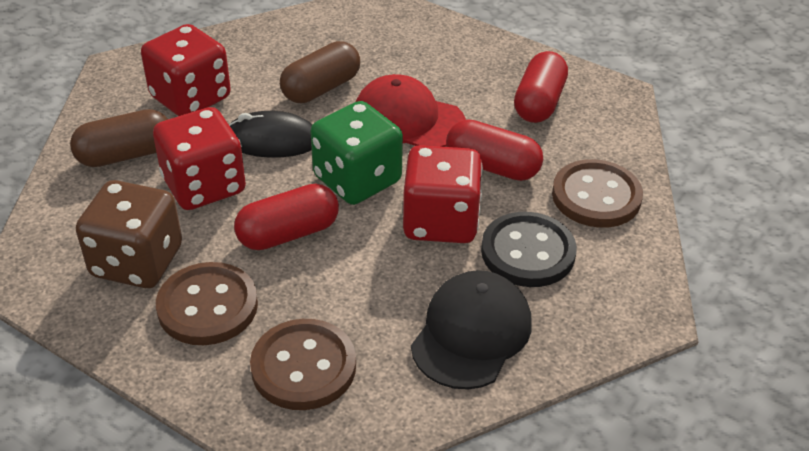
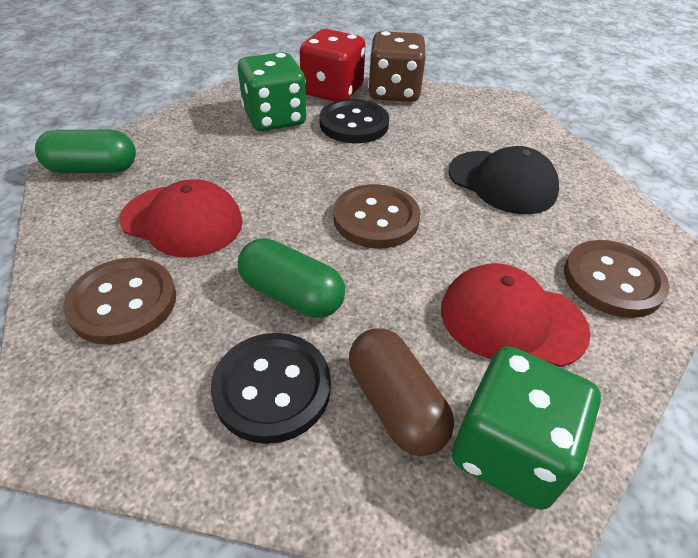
black button: [481,212,577,287] = 1 -> [211,333,331,444] [319,99,389,143] = 2
black mouse: [229,111,312,158] = 1 -> none = 0
brown capsule: [70,109,168,167] [280,41,360,103] = 2 -> [349,328,454,456] = 1
green capsule: none = 0 -> [35,130,136,173] [238,238,345,318] = 2
green dice: [311,101,403,205] = 1 -> [238,52,307,131] [452,346,601,510] = 2
red cap: [356,74,466,147] = 1 -> [120,179,243,257] [441,263,591,367] = 2
red capsule: [234,183,339,250] [446,119,543,181] [514,51,568,123] = 3 -> none = 0
red dice: [141,24,231,116] [153,107,246,210] [403,145,483,243] = 3 -> [300,29,366,102] = 1

